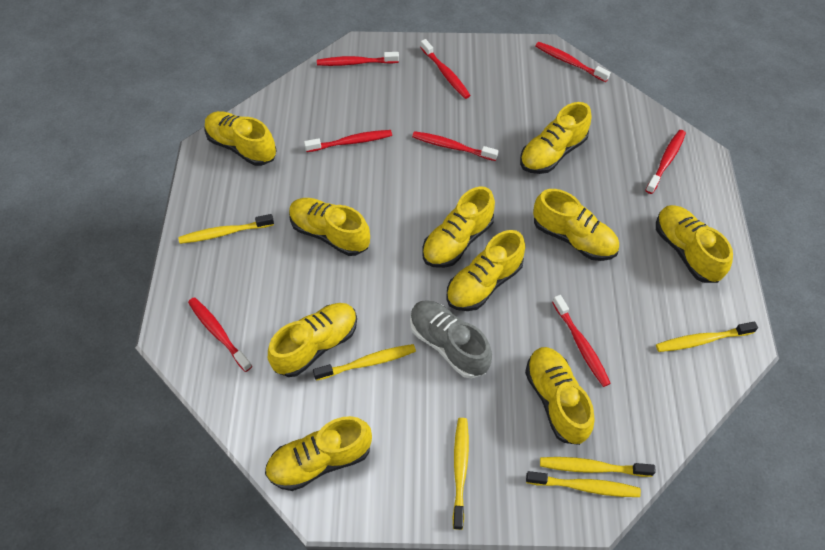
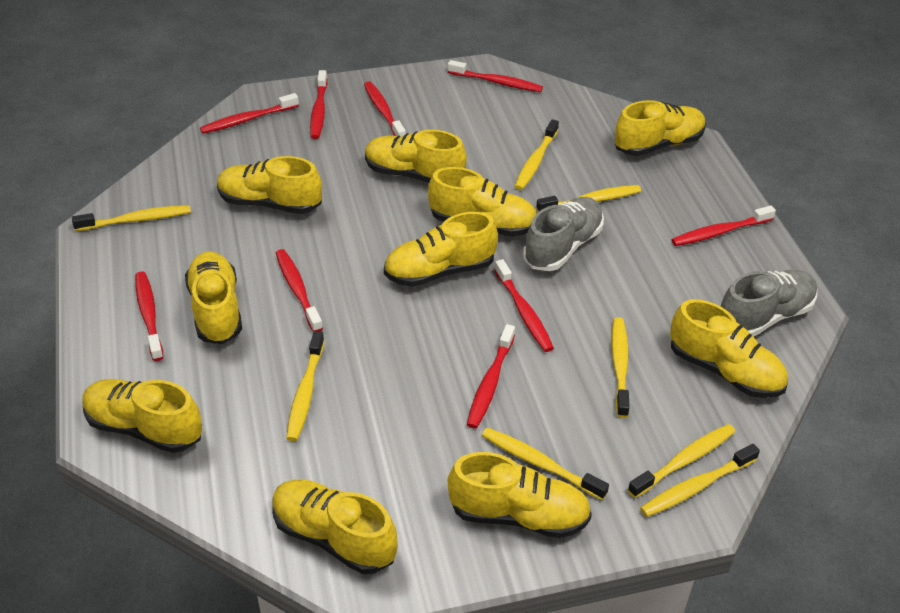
grey shoe: [410,300,492,379] = 1 -> [523,197,604,271] [721,270,817,336] = 2
red toothbrush: [188,297,252,372] [304,130,392,152] [317,52,399,66] [412,131,498,161] [420,39,471,99] [536,42,611,82] [552,295,611,387] [645,130,686,194] = 8 -> [135,271,164,361] [200,93,299,134] [276,249,323,332] [310,70,328,139] [364,81,406,137] [448,60,543,92] [467,324,515,429] [494,259,554,352] [671,206,776,246] = 9
yellow toothbrush: [179,214,274,244] [313,344,416,381] [452,418,469,530] [526,471,641,497] [540,457,656,477] [656,322,758,352] = 6 -> [72,205,191,231] [286,331,324,441] [482,428,609,500] [514,119,559,190] [536,185,641,212] [611,317,630,418] [628,424,735,498] [640,444,760,517] = 8

